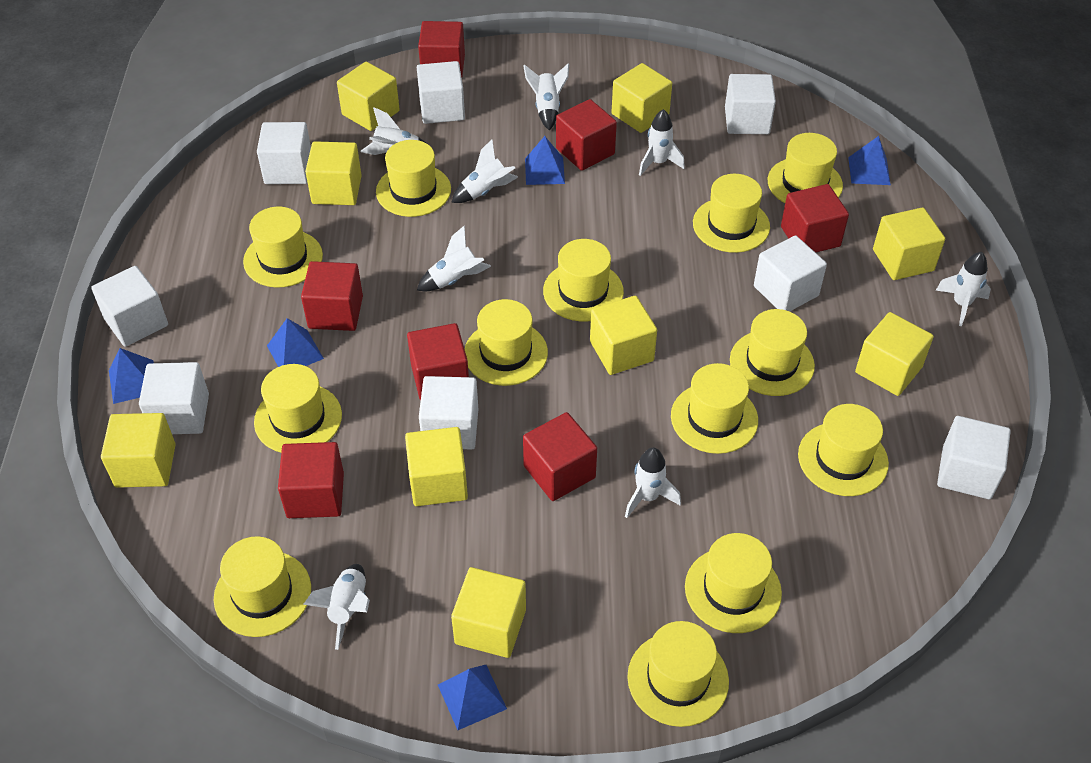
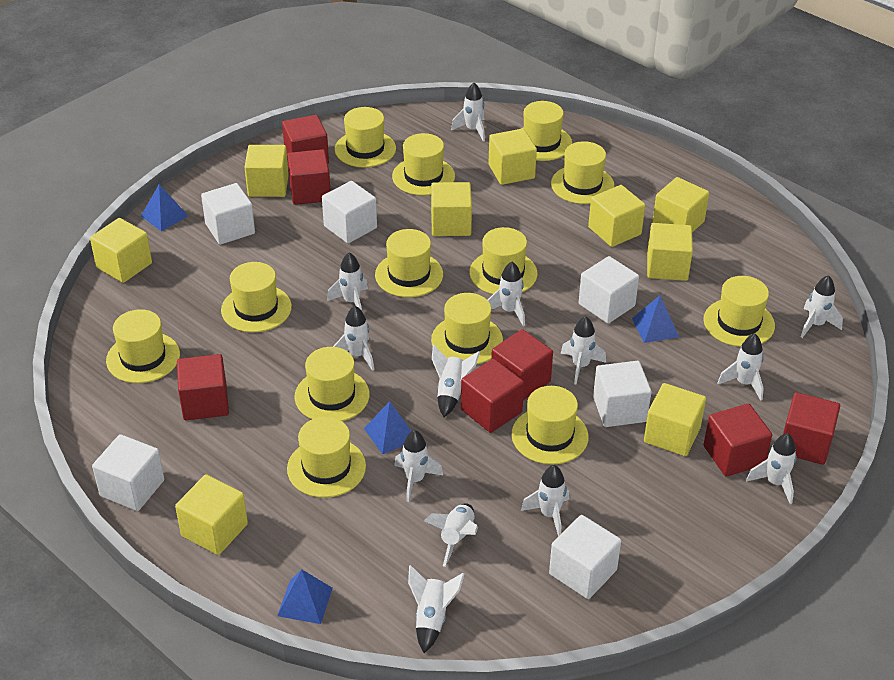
blue pyramid: [109,348,154,404] [267,318,324,367] [438,665,507,730] [525,136,565,185] [848,136,891,185] = 5 -> [141,184,188,231] [277,569,333,624] [364,401,411,454] [632,295,679,343] = 4
white cube: [91,266,168,347] [139,362,209,434] [257,122,311,184] [417,61,465,124] [419,376,478,450] [725,74,776,134] [754,235,827,311] [937,416,1011,499] = 8 -> [92,434,164,511] [201,183,255,245] [322,181,377,243] [549,515,621,599] [578,256,639,324] [593,361,652,427] = 6
white rocket: [303,564,370,650] [360,107,426,155] [417,226,491,291] [451,139,518,203] [523,63,569,130] [625,447,681,518] [639,109,685,176] [936,252,991,326] = 8 -> [327,253,368,311] [333,306,374,371] [394,430,443,502] [408,565,465,653] [424,503,478,567] [432,345,480,417] [451,83,485,142] [488,262,525,326] [521,465,570,537] [561,316,606,385] [718,334,764,401] [746,433,797,504] [801,275,843,338] = 13

